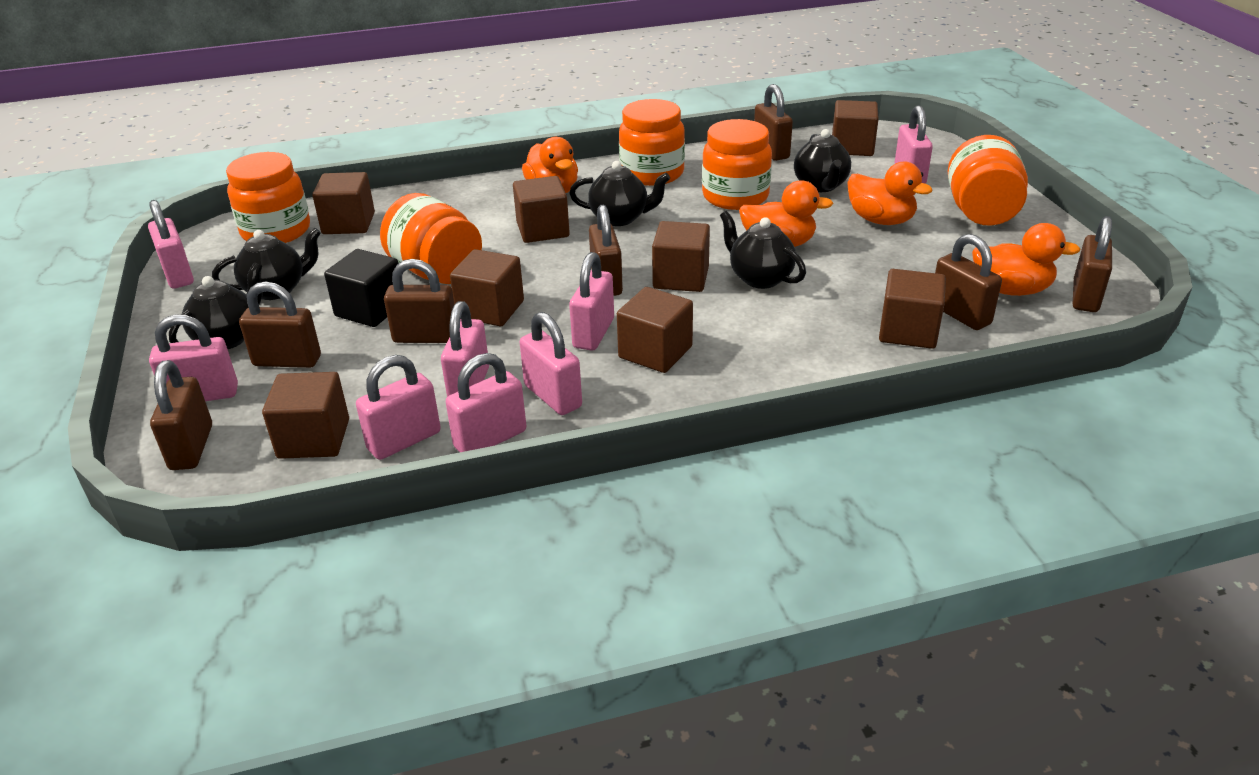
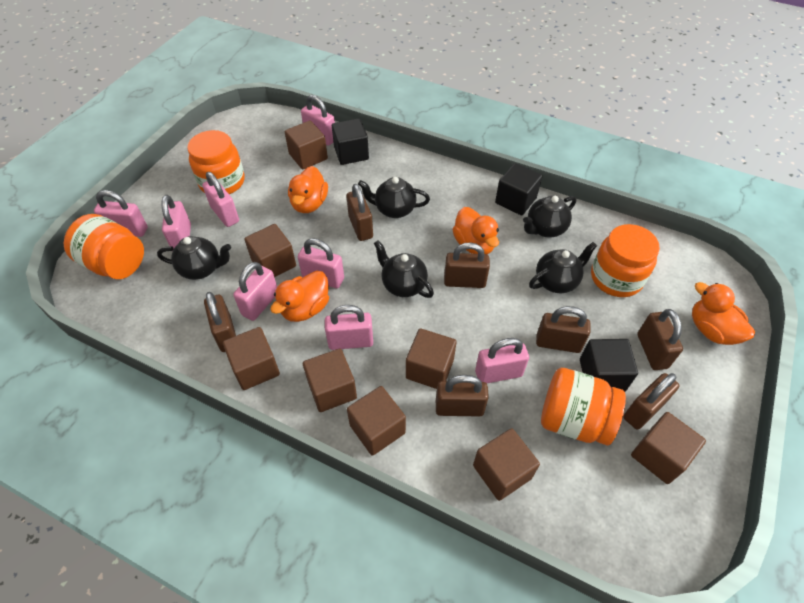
black cube: [324,249,398,327] = 1 -> [332,118,369,165] [495,163,542,215] [580,339,638,392] = 3
orange jar: [226,152,310,243] [380,193,482,284] [619,99,685,186] [702,119,772,210] [948,135,1028,226] = 5 -> [64,214,144,279] [187,130,244,194] [541,368,626,445] [591,224,660,297] = 4

